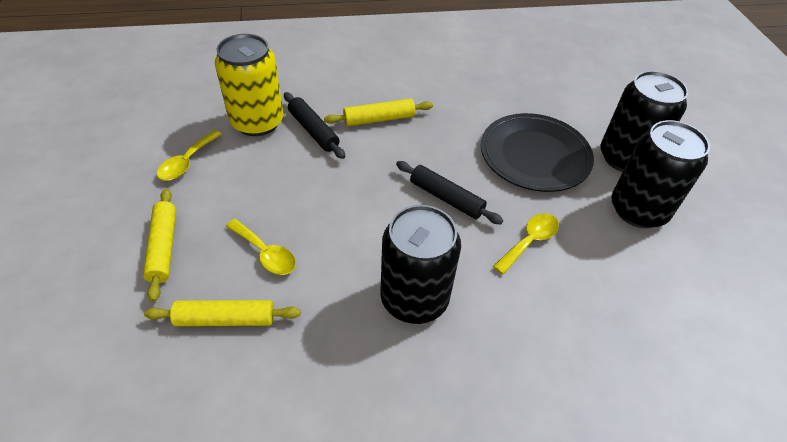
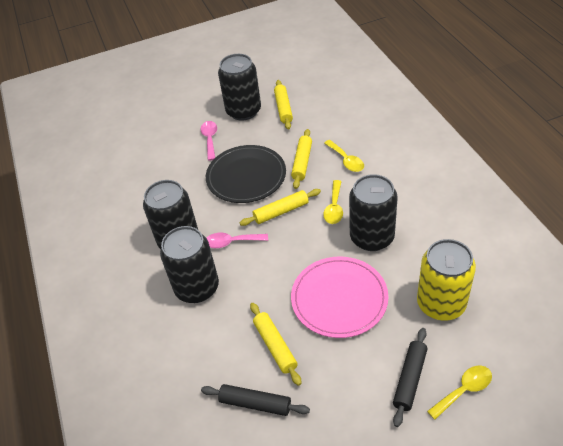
black can: [380,205,461,324] [600,71,688,172] [611,120,710,228] = 3 -> [143,180,198,249] [160,226,219,303] [218,54,261,121] [349,174,398,251] = 4
pink plate: none = 0 -> [291,257,388,338] = 1
pink spoon: none = 0 -> [200,121,217,161] [207,233,268,248] = 2
yellow rolling pin: [143,188,176,302] [144,300,301,326] [324,99,433,126] = 3 -> [240,189,321,226] [250,303,302,386] [274,80,293,130] [291,129,312,189] = 4

